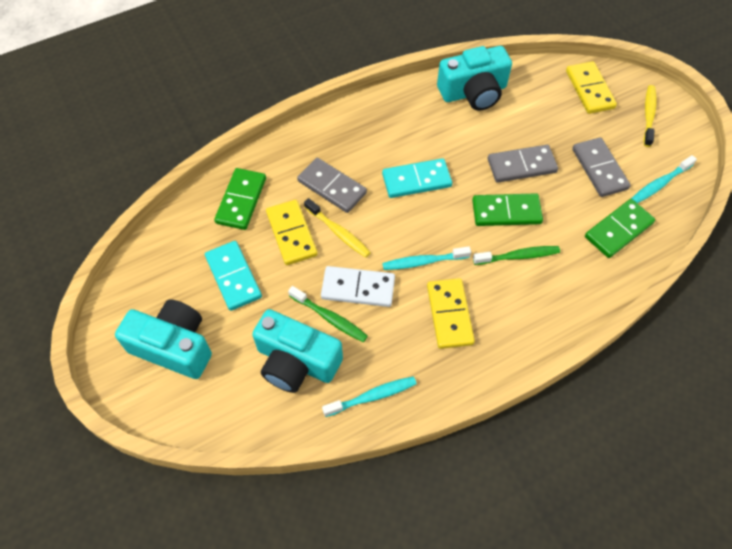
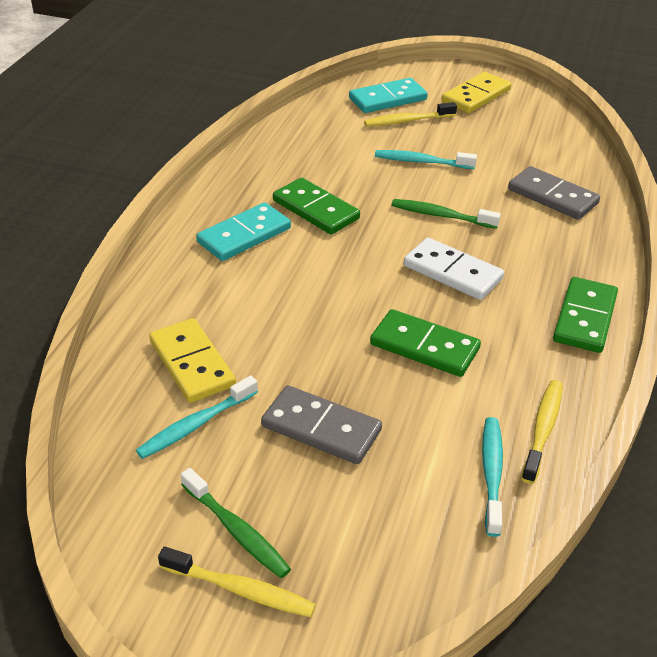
grey domino: [297,158,367,213] [488,145,558,183] [572,137,631,197] = 3 -> [261,385,382,464] [508,166,600,220] = 2
turquoise camera: [115,300,212,379] [252,309,343,393] [437,46,512,111] = 3 -> none = 0
yellow domino: [266,200,318,265] [427,278,475,349] [566,61,617,114] = 3 -> [149,318,236,403] [441,72,512,113] = 2
yellow toothbrush: [304,198,371,258] [643,85,656,147] = 2 -> [158,546,316,617] [364,102,457,127] [521,380,563,484] = 3

